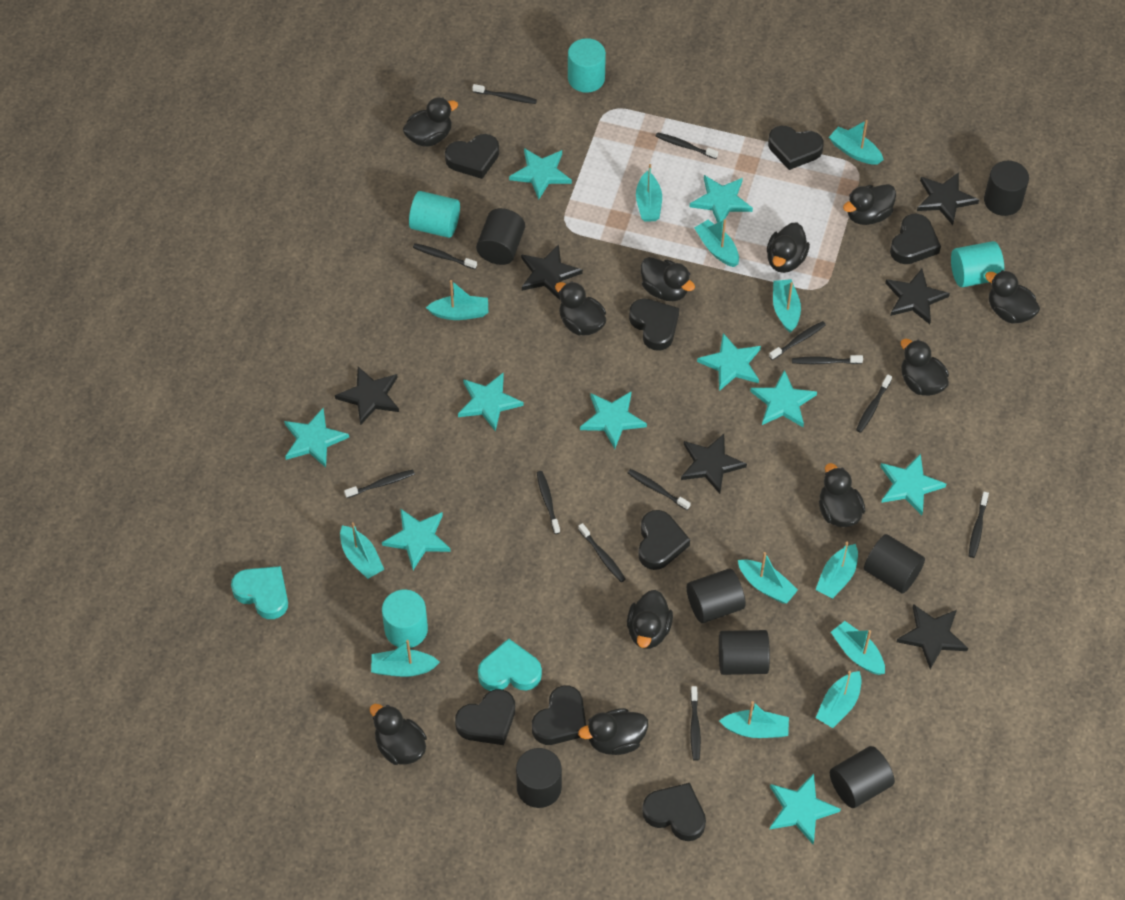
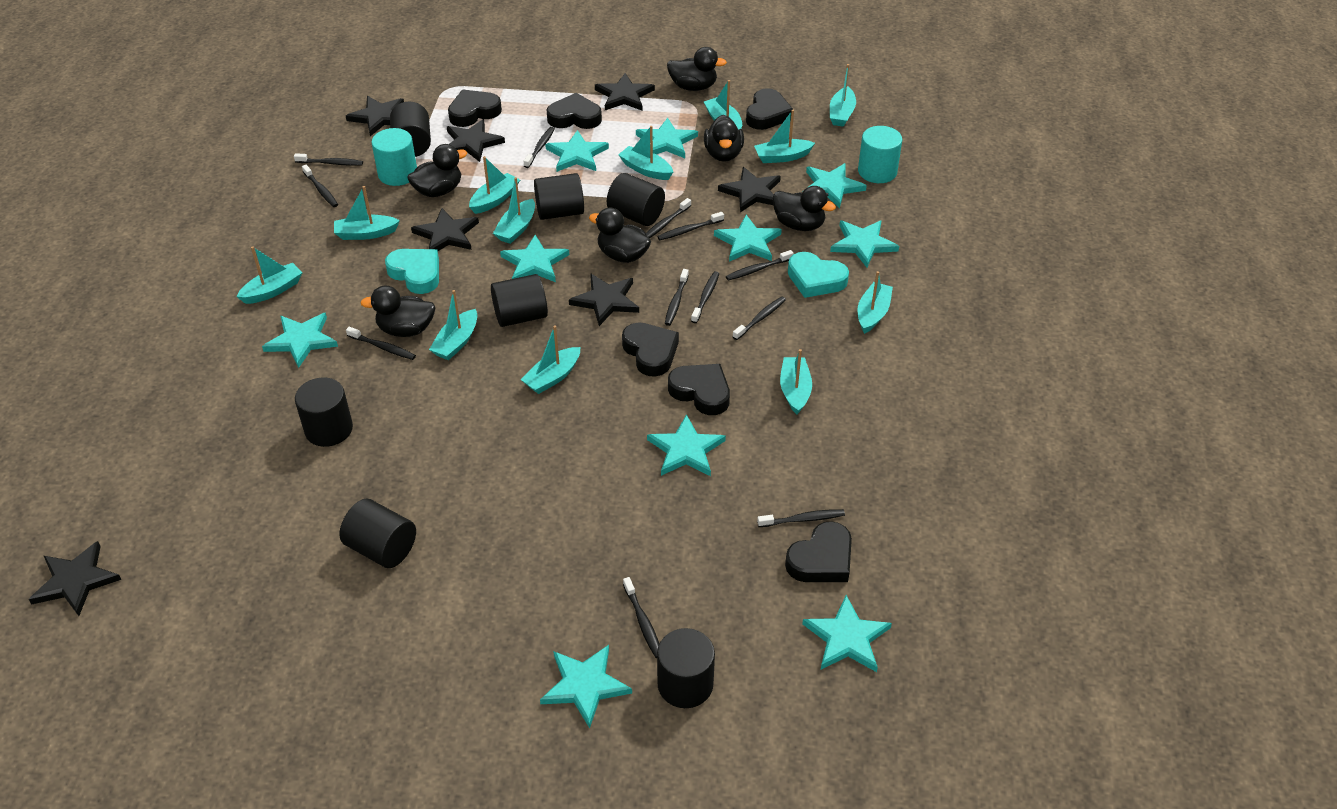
black duck: [370,704,427,765] [403,97,458,147] [555,281,606,335] [578,708,648,755] [627,590,673,649] [641,257,695,301] [767,223,810,273] [819,463,865,527] [843,184,896,225] [901,339,949,396] [985,270,1040,324] = 11 -> [360,285,435,337] [407,144,467,197] [589,207,651,263] [667,47,727,91] [704,115,744,162] [772,186,836,231] = 6
black heart: [445,134,499,179] [455,689,515,745] [532,685,586,745] [629,298,679,351] [638,510,690,570] [642,783,706,841] [768,126,824,170] [890,214,941,264] = 8 -> [448,90,502,127] [546,93,602,129] [622,322,679,377] [668,364,730,415] [746,88,794,130] [785,521,852,582] = 6
black star: [335,367,399,425] [521,244,583,300] [681,434,747,494] [885,269,950,324] [896,604,968,669] [917,172,979,225] = 6 -> [28,541,122,616] [346,96,404,136] [411,208,479,251] [447,119,505,162] [569,273,639,326] [595,73,655,111] [718,167,781,213] = 7
turquoise cylinder: [382,590,428,648] [409,191,460,238] [568,38,606,93] [951,241,1004,287] = 4 -> [372,128,417,186] [858,126,902,183] = 2

